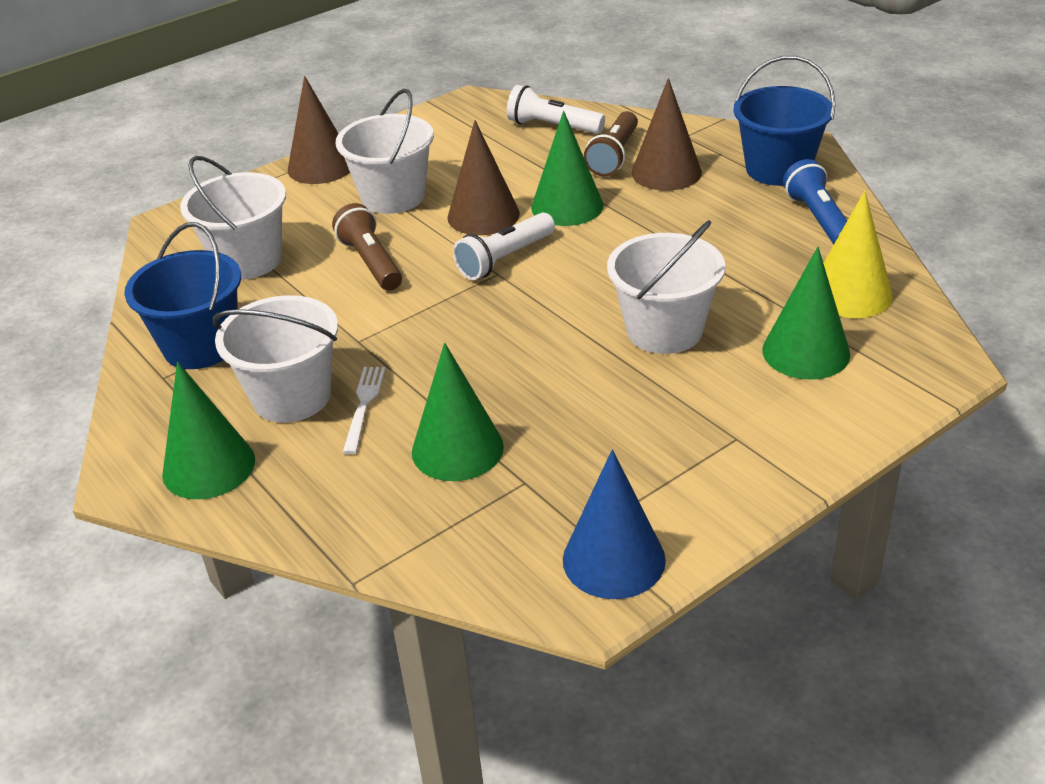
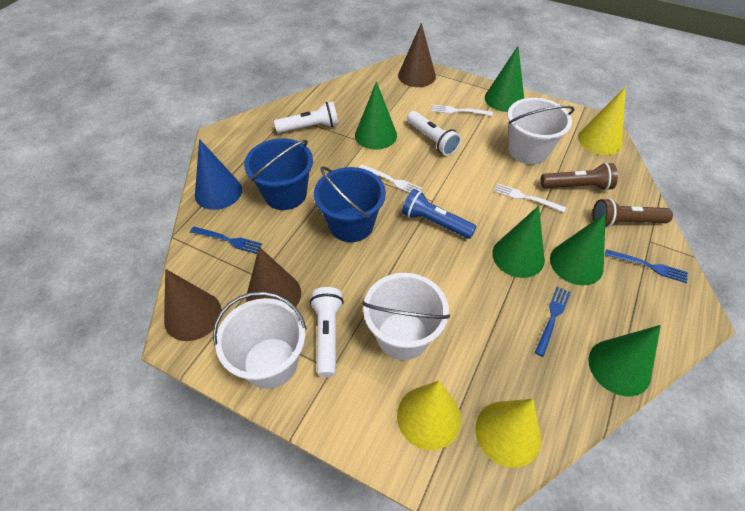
blue fork: none = 0 -> [190,227,262,254] [535,287,570,357] [605,249,688,283] = 3
green cone: [162,362,255,499] [412,343,504,481] [531,111,604,226] [762,247,850,380] = 4 -> [355,81,397,150] [485,46,524,112] [492,206,545,278] [550,213,606,286] [588,325,661,396] = 5
white bucket: [180,156,286,280] [212,295,338,423] [336,89,434,214] [607,220,725,354] = 4 -> [213,292,307,389] [362,273,450,360] [507,98,575,165] = 3
white flashlight: [453,213,555,280] [507,85,605,134] = 2 -> [274,102,338,133] [310,287,344,377] [407,111,461,156] = 3
white fork: [343,367,385,454] = 1 -> [359,165,422,193] [432,105,493,116] [494,184,566,212] = 3
yellow cone: [823,191,893,318] = 1 -> [397,381,461,450] [475,399,541,468] [578,86,626,155] = 3

